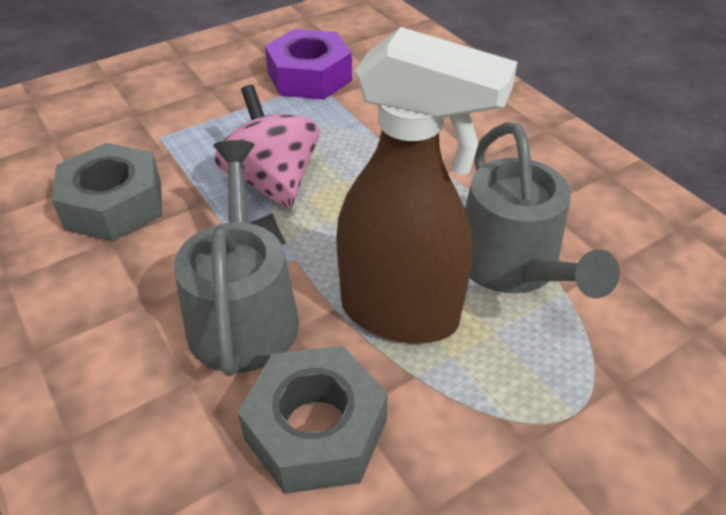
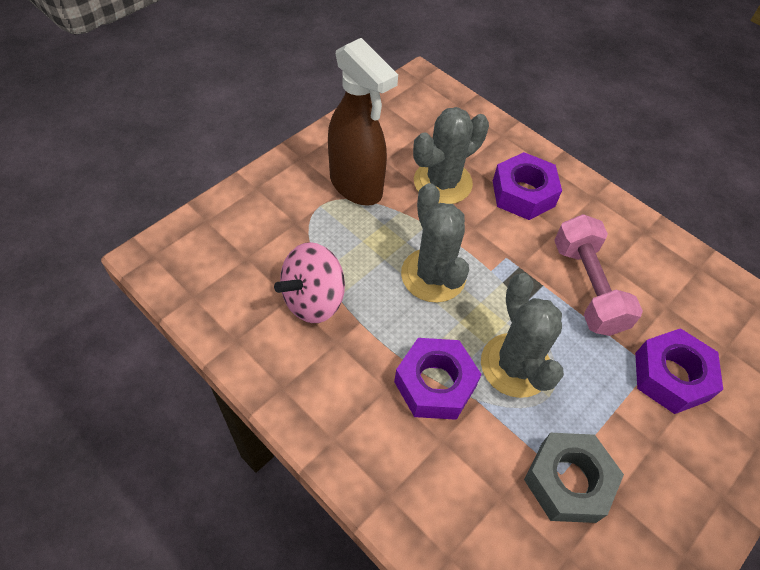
grey cactus: none = 0 -> [401,183,469,303] [413,107,489,204] [481,273,564,398] = 3
grey nut: [52,143,162,242] [238,346,388,494] = 2 -> [524,433,624,523] = 1
grey watering can: [174,140,299,376] [465,122,620,299] = 2 -> none = 0
pink dumbbell: none = 0 -> [554,214,643,336] = 1
purple nut: [265,29,352,100] = 1 -> [394,338,482,420] [493,152,562,220] [635,328,723,414] = 3

